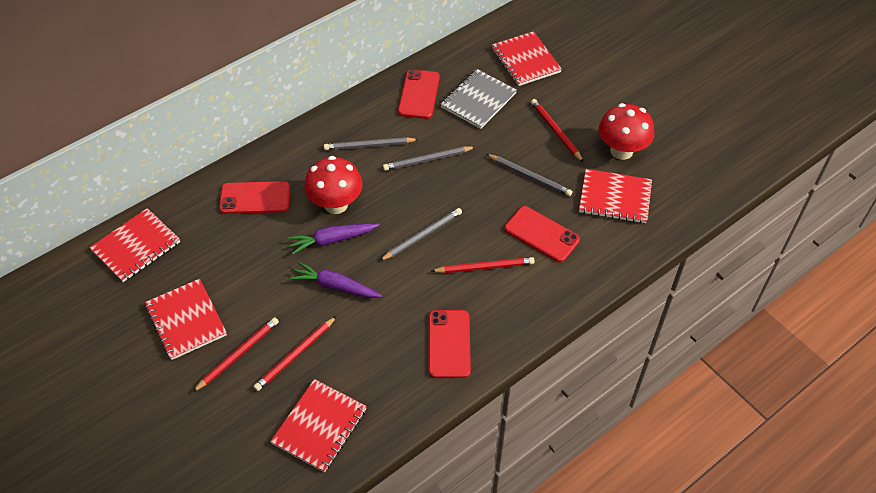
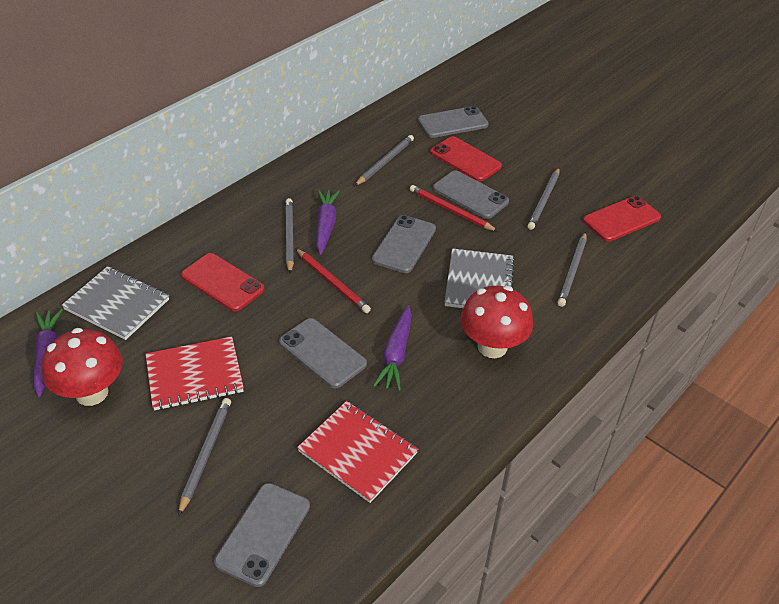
grey notebook: [440,69,517,129] = 1 -> [62,266,169,340] [444,249,515,308] = 2
grey pencil: [324,137,419,150] [380,208,462,261] [383,146,475,171] [486,154,572,196] = 4 -> [178,398,231,516] [285,198,294,274] [355,135,414,186] [527,168,560,230] [557,232,586,307] = 5
grey phone: none = 0 -> [214,483,310,587] [279,318,367,388] [372,215,436,273] [418,106,489,138] [433,170,509,219] = 5
purple carrot: [288,223,379,255] [290,261,382,298] = 2 -> [34,309,63,398] [316,189,340,255] [373,305,412,391] = 3
red notebook: [89,208,180,282] [145,279,227,360] [270,379,367,473] [492,31,562,86] [579,169,652,224] = 5 -> [146,337,244,410] [297,401,418,503] = 2
red pencil: [193,317,279,392] [253,316,337,391] [432,257,535,273] [531,99,584,163] = 4 -> [295,248,371,313] [410,185,498,232] = 2
red phone: [219,181,290,214] [398,69,440,119] [428,310,471,378] [504,206,580,262] = 4 -> [181,253,265,312] [430,136,502,182] [583,196,661,242] = 3

